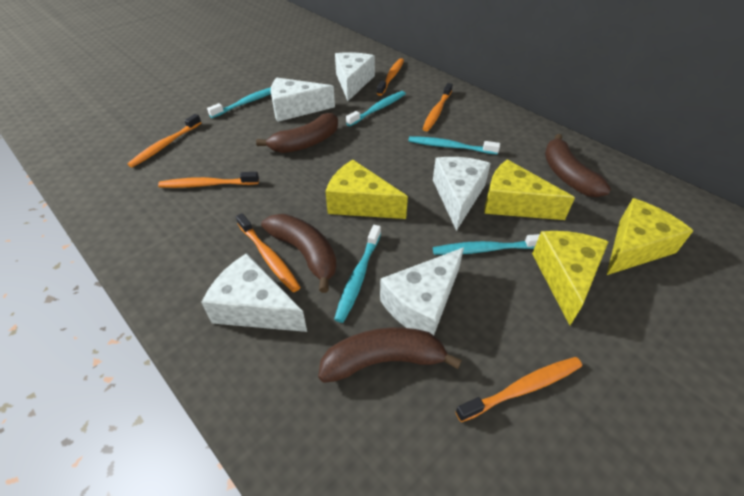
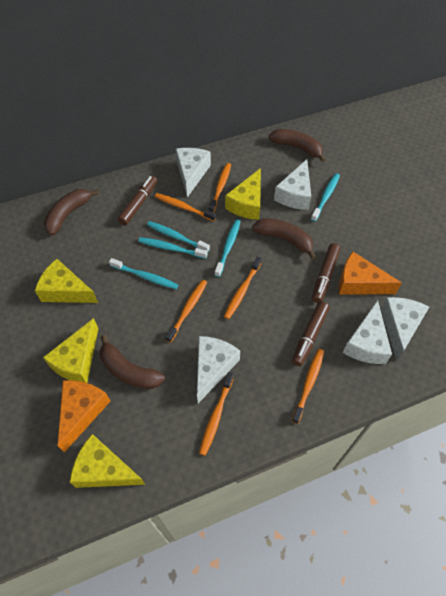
brown marker: none = 0 -> [118,175,157,225] [292,301,329,366] [312,243,340,303] = 3
orange cheese: none = 0 -> [58,380,110,452] [339,252,402,295] = 2

